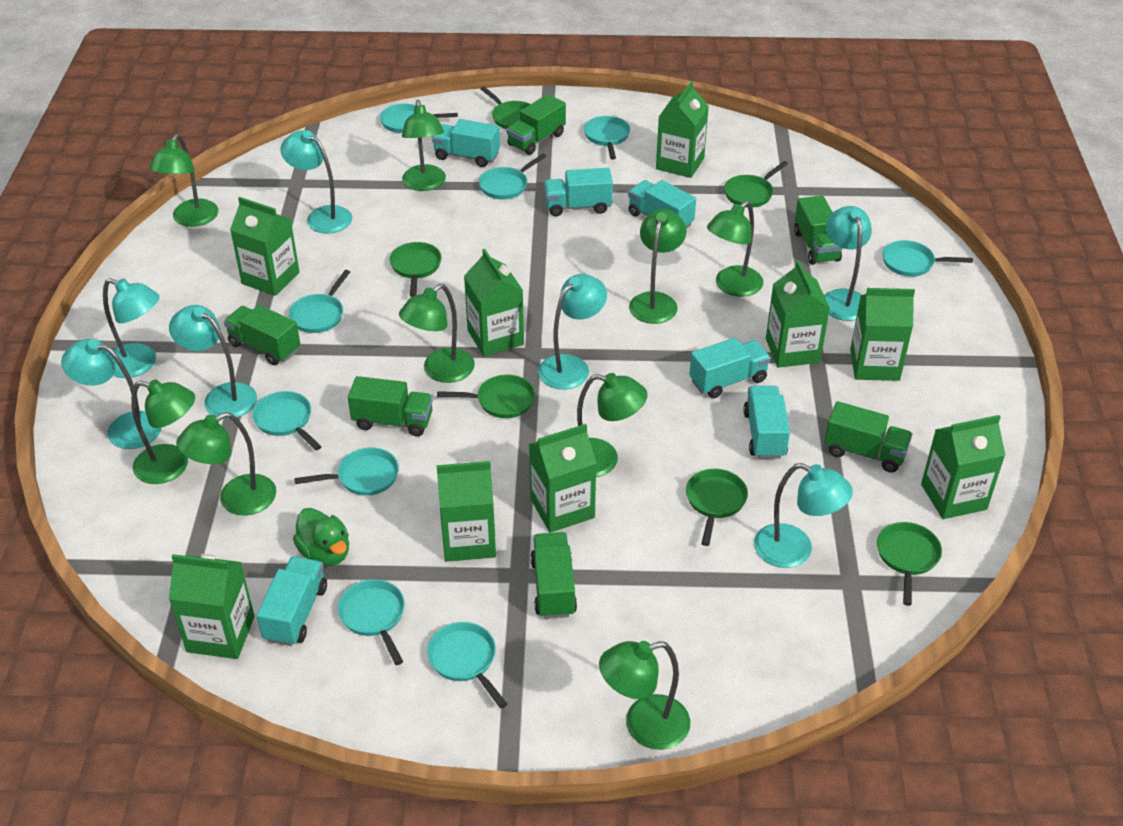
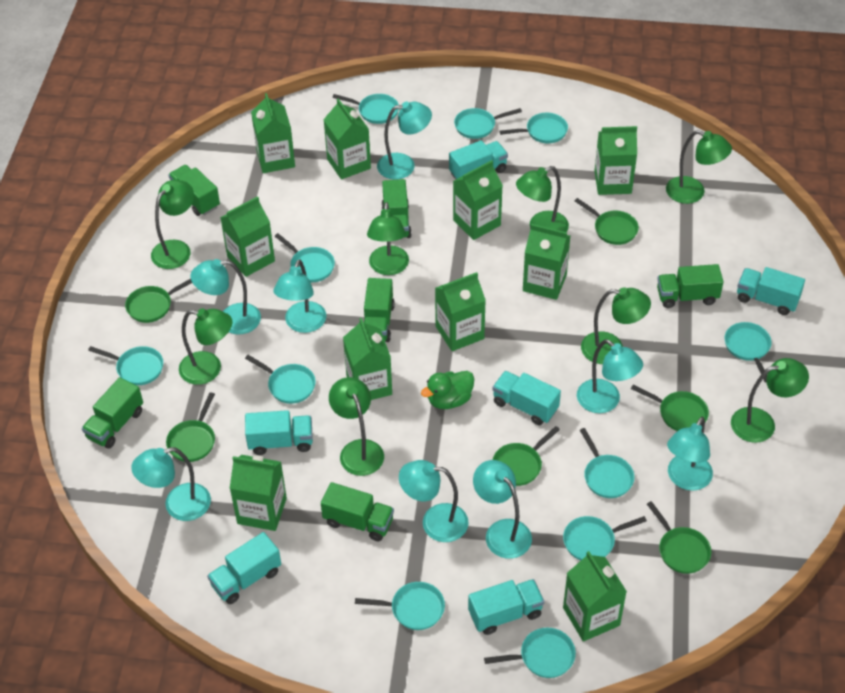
green carton: [169,554,255,659] [230,197,300,296] [436,461,496,562] [464,249,524,357] [529,424,597,533] [656,81,709,178] [766,260,830,368] [850,288,915,381] [921,415,1005,519] = 9 -> [220,196,275,277] [230,455,287,531] [251,93,295,173] [324,98,371,179] [343,318,392,400] [435,272,486,351] [453,160,503,240] [523,224,570,300] [563,551,627,642] [594,126,637,195] = 10
green lamp: [131,379,195,484] [149,134,218,227] [176,412,276,516] [399,284,475,383] [402,100,446,191] [577,373,648,477] [599,641,690,750] [629,209,686,324] [707,201,763,297] = 9 -> [151,180,194,269] [179,308,232,385] [329,377,384,476] [367,202,409,275] [516,166,569,232] [581,287,651,364] [666,130,732,204] [731,358,809,443] = 8
turquoise lamp: [61,339,161,449] [103,278,160,378] [169,305,257,419] [281,130,352,233] [538,274,607,390] [754,463,853,568] [824,206,872,321] = 7 -> [131,447,211,521] [191,259,261,334] [273,259,326,333] [377,102,432,180] [399,460,469,542] [473,460,532,559] [577,339,643,413] [667,417,713,491] = 8
turquoise pan: [252,391,322,450] [289,270,350,333] [294,448,399,496] [338,579,405,665] [380,104,458,133] [427,622,507,708] [479,153,547,199] [584,116,630,160] [882,240,973,277] = 9 -> [88,346,163,385] [245,355,316,404] [275,233,335,282] [333,94,399,124] [355,582,445,630] [454,108,522,139] [484,628,576,678] [500,113,568,143] [563,516,647,560] [580,428,635,498] [724,322,772,383] = 11

